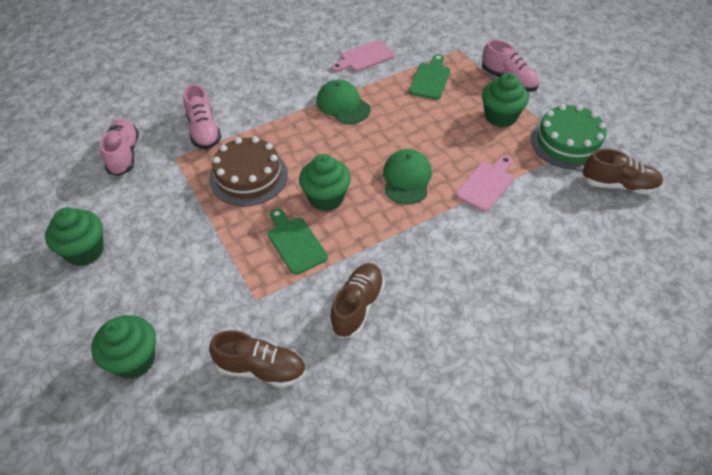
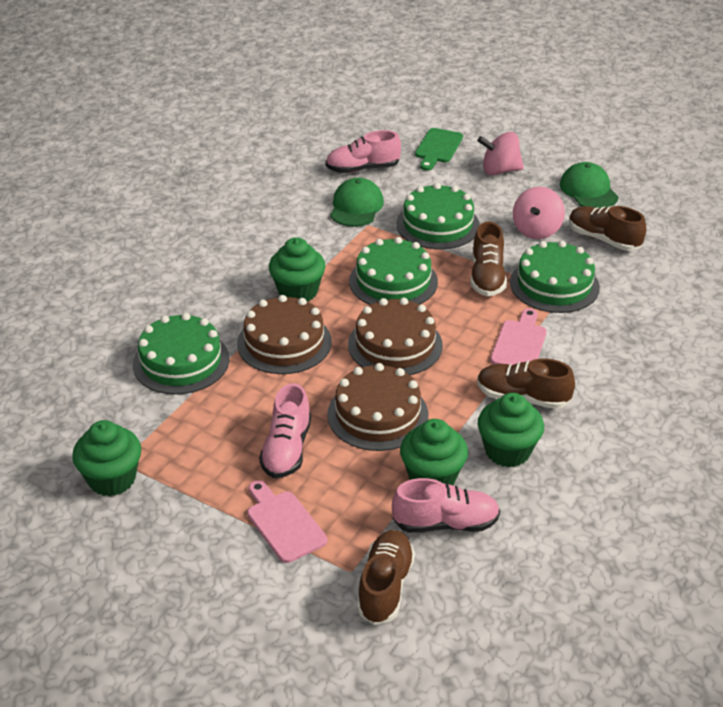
brown cake: [209,137,288,206] = 1 -> [237,295,332,374] [327,363,428,451] [348,298,443,375] = 3
brown shoe: [209,330,306,388] [329,263,385,338] [582,149,663,195] = 3 -> [357,530,415,625] [471,221,507,296] [477,358,575,409] [569,206,646,251] = 4
green cake: [530,104,607,170] = 1 -> [133,313,229,395] [349,237,438,305] [396,183,480,249] [510,241,600,313] = 4
green cutting board: [268,208,328,275] [409,54,450,100] = 2 -> [415,128,463,171] = 1
pink spinning top: none = 0 -> [477,132,524,175] [513,187,565,239] = 2

